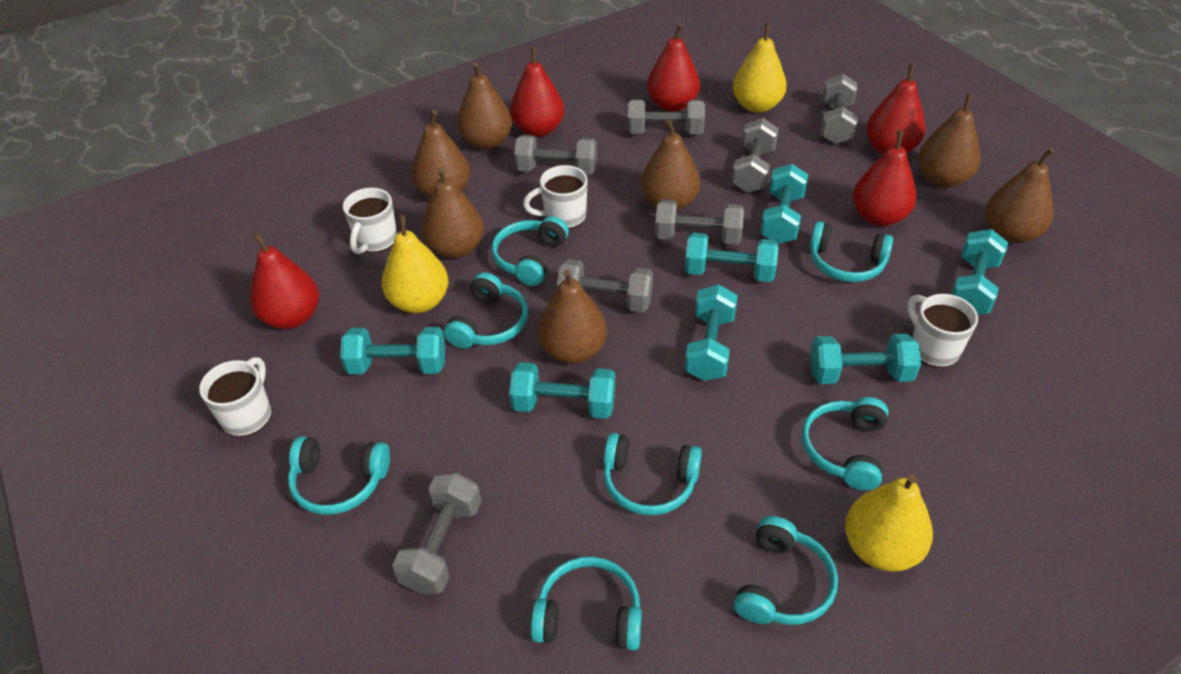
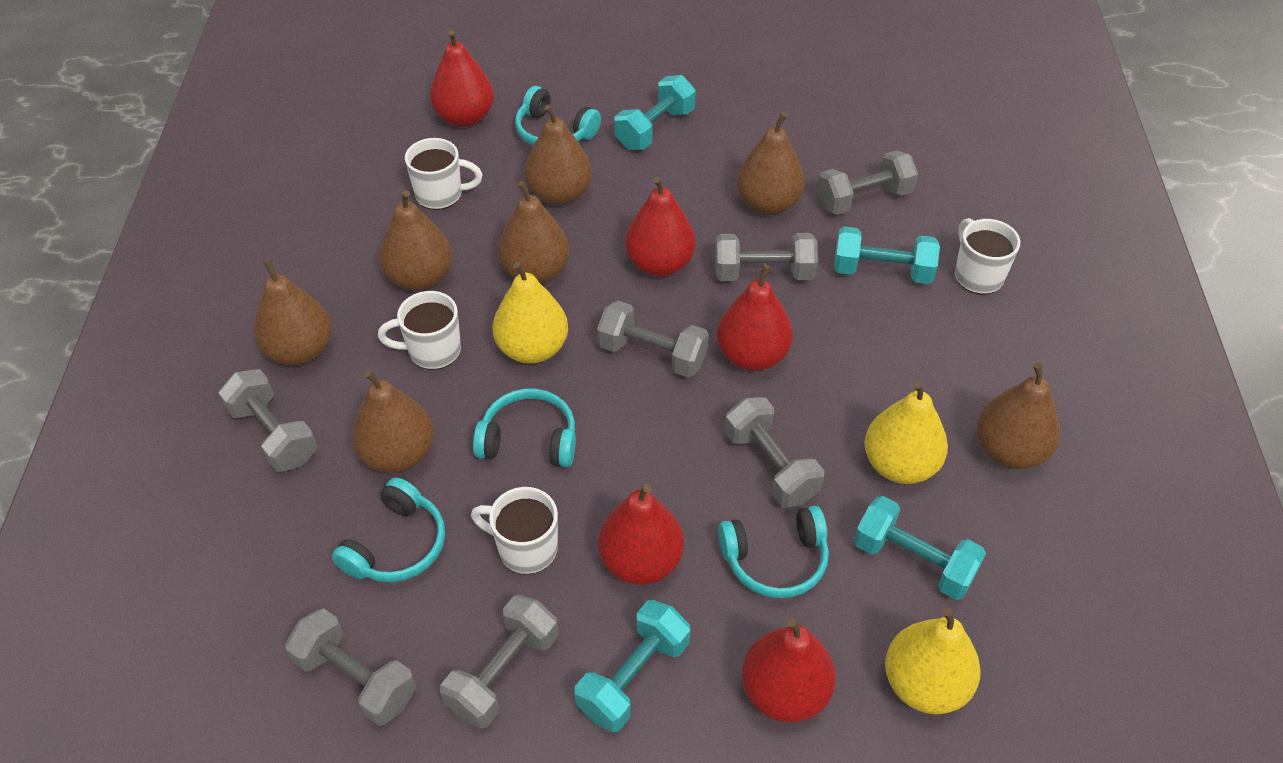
turquoise dumbbell: [340,327,445,374] [509,362,615,419] [685,233,779,282] [685,284,738,381] [760,164,808,244] [810,334,921,384] [951,229,1008,314] = 7 -> [575,600,690,732] [614,75,696,150] [834,226,940,284] [854,496,986,600] = 4
turquoise headphones: [288,436,390,515] [444,272,528,349] [492,216,569,286] [531,557,642,651] [603,433,702,515] [734,516,838,625] [802,397,888,490] [810,221,893,282] = 8 -> [332,477,445,582] [473,389,576,467] [515,86,601,146] [718,506,829,598] = 4

